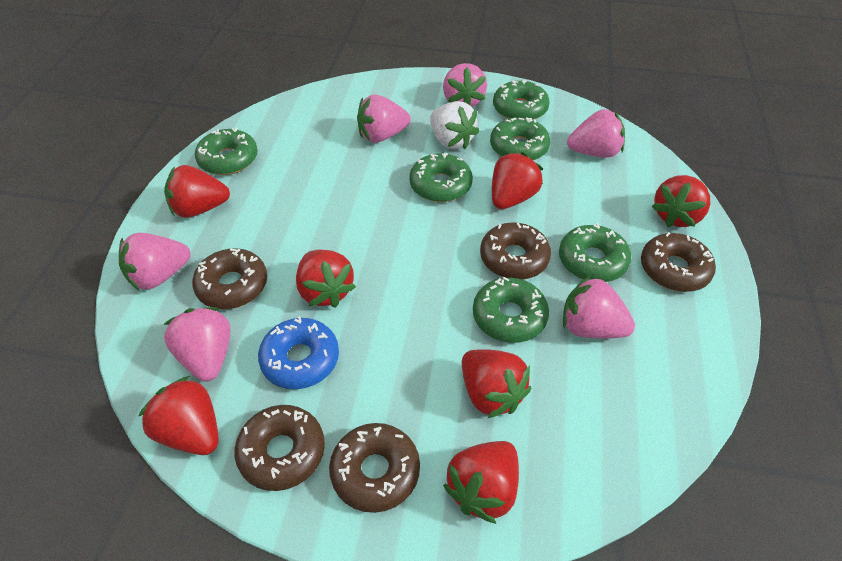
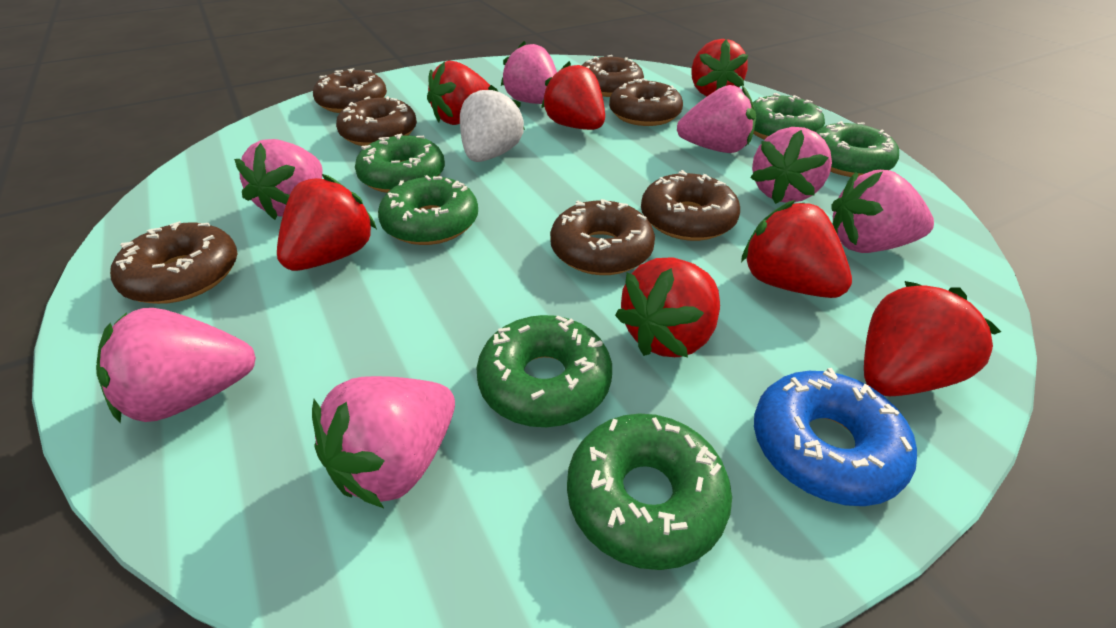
brown donut: [192,248,267,309] [234,405,325,491] [329,423,420,513] [480,223,551,280] [641,232,716,292] = 5 -> [110,221,238,304] [313,68,387,113] [336,96,417,146] [550,199,655,275] [581,55,644,97] [609,78,683,126] [641,170,740,241] = 7
pink strawberry: [119,233,191,290] [163,307,230,382] [357,94,411,143] [443,63,487,107] [563,275,635,339] [567,109,625,158] = 6 -> [96,308,256,424] [234,139,322,220] [312,376,455,508] [501,41,557,104] [677,85,756,153] [750,127,832,204] [831,170,934,253] = 7

